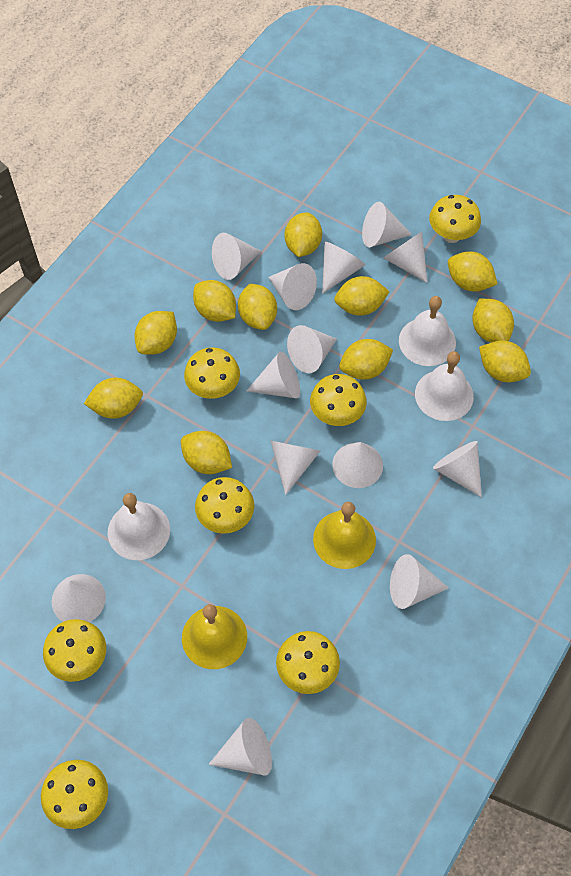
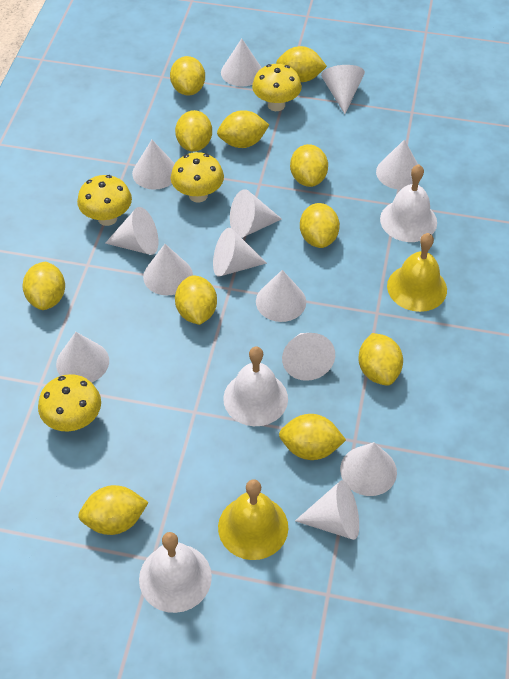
yellow mushroom: [41,760,108,829] [43,619,106,682] [184,347,240,399] [195,477,254,534] [276,631,340,694] [310,374,367,426] [429,195,481,243] = 7 -> [38,374,101,431] [77,175,132,226] [171,152,224,203] [252,64,302,111] = 4

